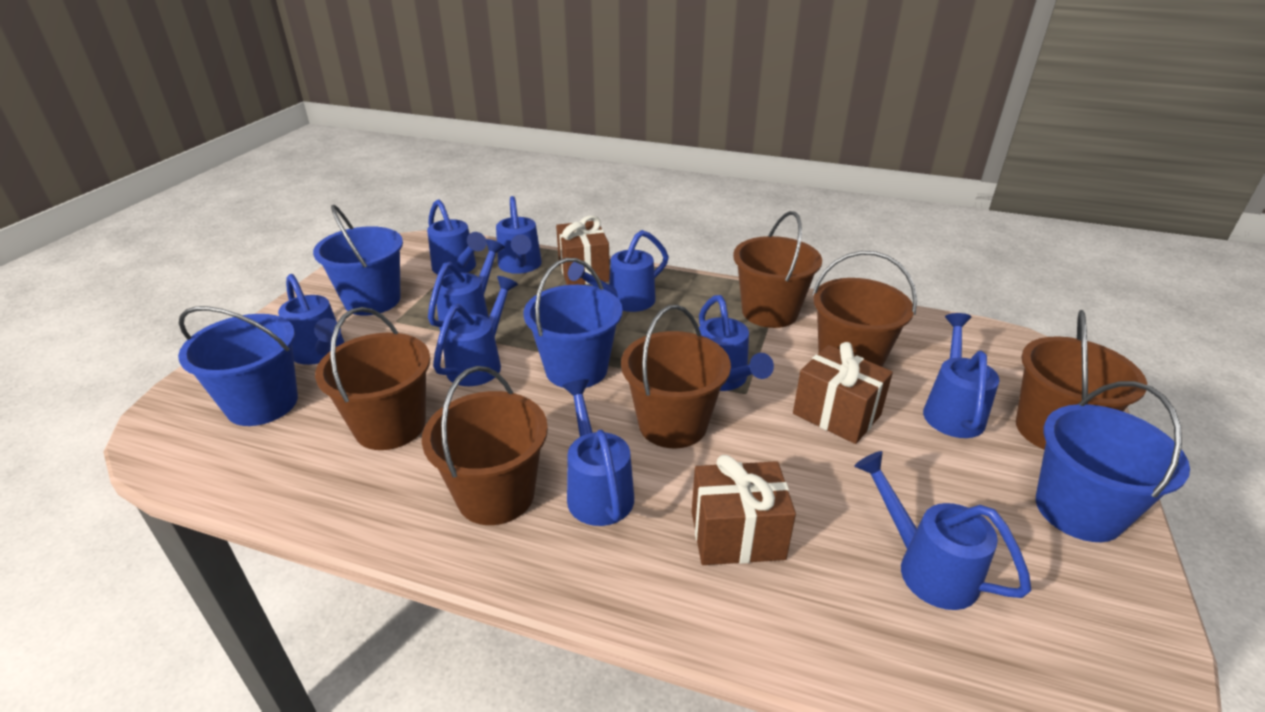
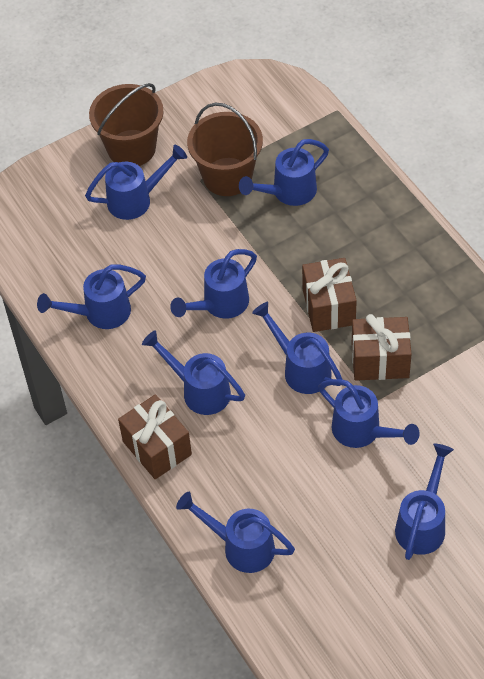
blue bucket: [178,306,298,426] [313,205,403,316] [523,258,623,388] [1036,381,1190,542] = 4 -> none = 0
blue watering can: [278,274,345,365] [427,199,487,276] [428,239,505,331] [433,276,518,386] [496,196,542,274] [562,379,634,526] [568,230,669,312] [699,295,774,391] [854,451,1032,610] [923,313,1000,438] = 10 -> [37,264,146,329] [85,145,187,220] [142,330,245,415] [170,249,257,319] [176,492,295,573] [239,139,329,206] [252,302,343,394] [318,379,420,448] [395,444,454,560] = 9
brown bucket: [315,307,430,450] [422,366,548,525] [621,305,731,448] [733,211,822,328] [812,251,917,367] [1016,310,1147,450] = 6 -> [89,83,164,166] [187,103,263,196] = 2

